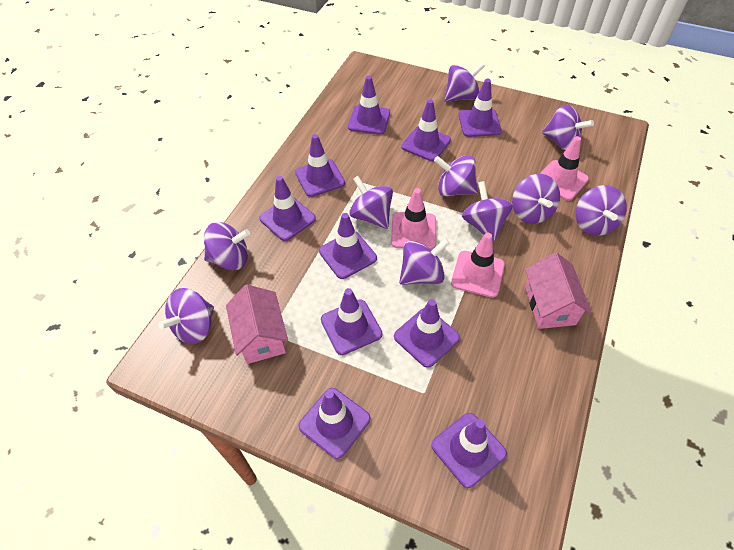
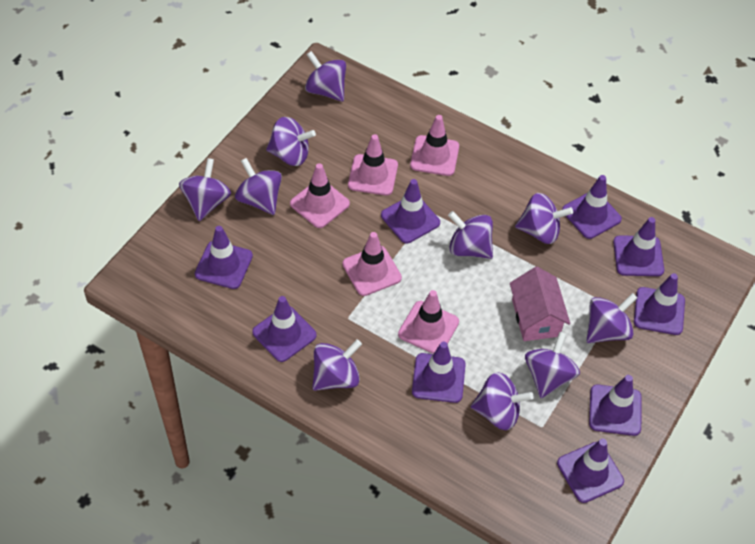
pink house: [226,285,288,364] [525,252,592,329] = 2 -> [510,267,570,341] = 1
pink traffic cone: [391,188,436,249] [451,233,505,298] [540,136,589,201] = 3 -> [290,163,350,228] [342,232,402,296] [348,134,398,196] [398,290,459,354] [410,115,459,176] = 5
purple traffic cone: [259,176,316,241] [295,134,345,197] [298,388,370,459] [319,213,377,279] [321,288,382,355] [348,76,390,135] [394,299,460,368] [402,99,451,161] [431,413,507,488] [458,79,502,137] = 10 -> [195,226,253,289] [252,296,317,362] [381,179,440,243] [412,342,466,403] [557,439,624,503] [562,175,622,239] [589,375,642,436] [613,217,664,276] [634,273,685,335] = 9

